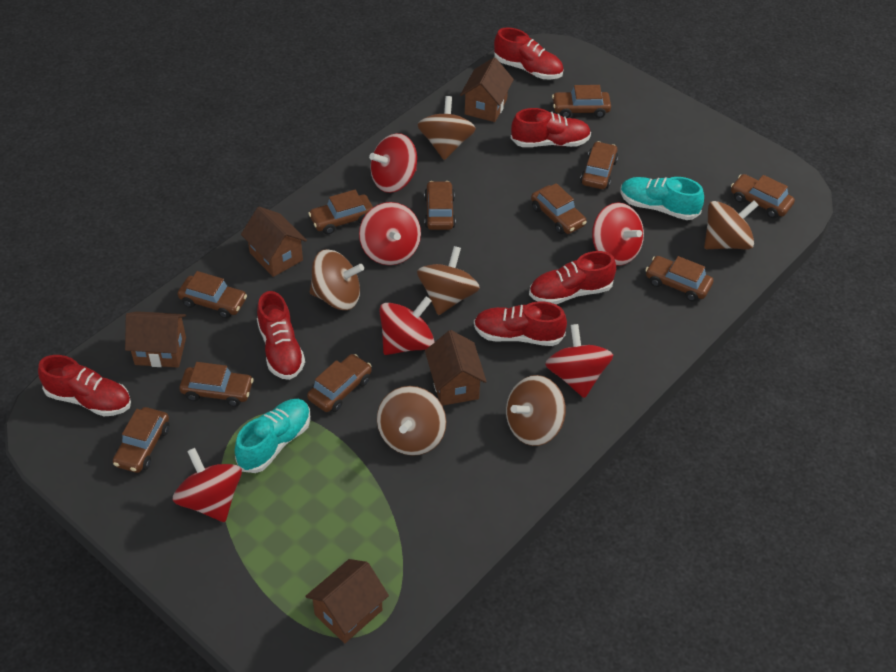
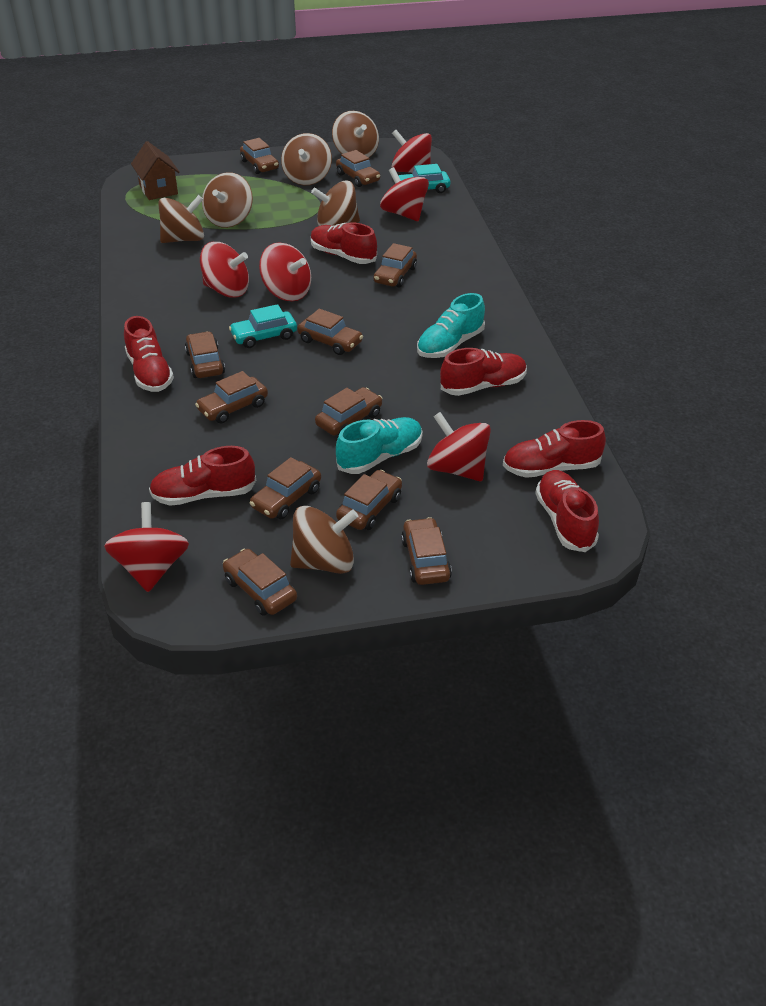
brown house: [125,311,186,367] [241,207,307,277] [305,559,389,643] [425,330,487,406] [460,57,514,122] = 5 -> [131,141,180,200] = 1
turquoise car: none = 0 -> [229,304,297,348] [398,164,450,193] = 2

